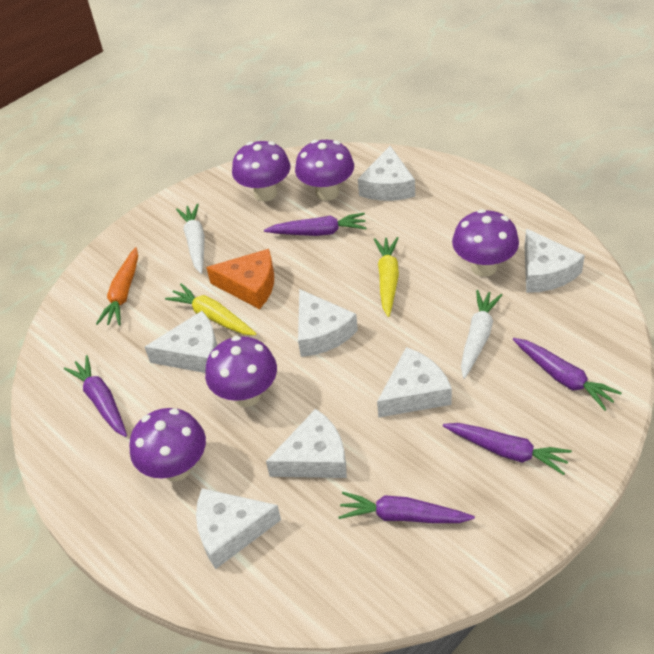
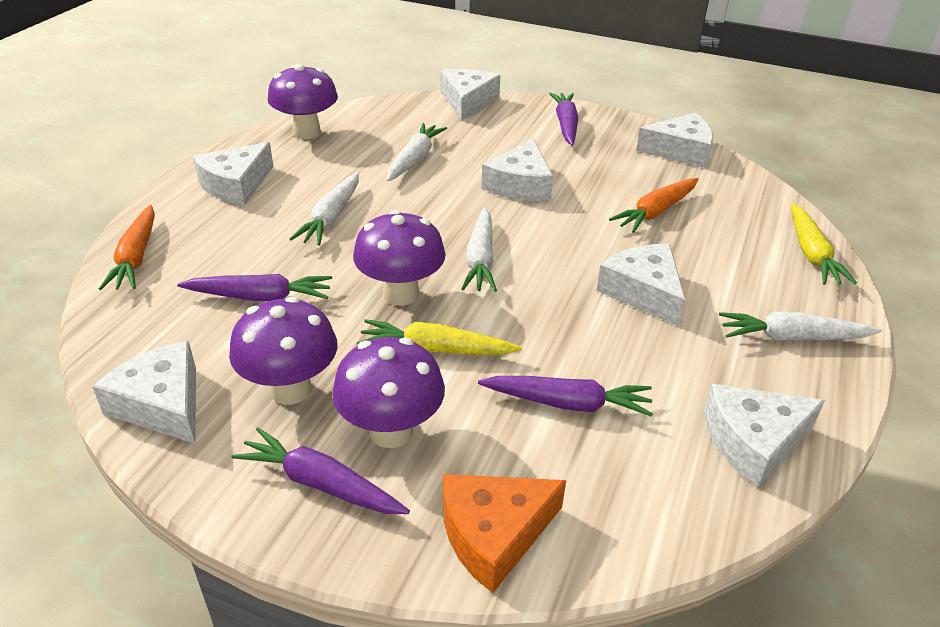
orange carrot: [96,247,138,326] = 1 -> [99,205,155,290] [609,178,698,233] = 2
purple carrot: [64,355,127,437] [264,213,366,236] [338,492,475,523] [443,423,572,475] [513,338,622,411] = 5 -> [177,274,332,301] [231,427,410,514] [478,376,653,417] [549,93,578,146] = 4
purple mushroom: [129,408,206,481] [205,336,277,407] [232,141,291,202] [295,140,354,201] [452,209,519,277] = 5 -> [229,297,337,405] [267,64,338,139] [332,337,445,448] [353,210,445,306] = 4
white carrot: [176,203,205,274] [461,290,502,379] = 2 -> [290,173,359,246] [387,123,447,182] [462,207,497,292] [719,312,882,340] = 4

